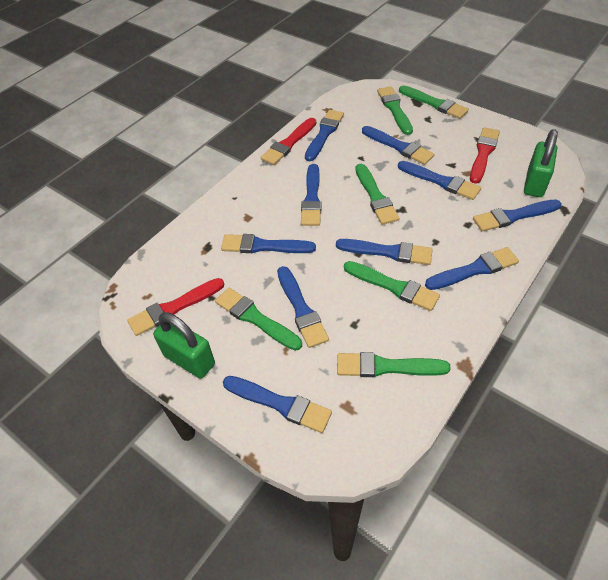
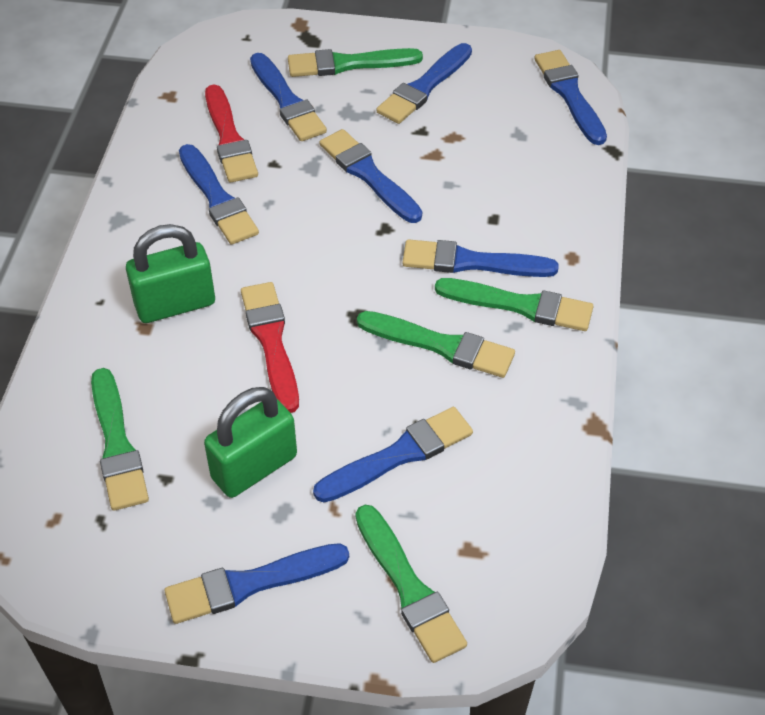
blue brush: [221,234,316,253] [223,376,332,433] [277,266,329,348] [301,164,322,226] [305,110,344,161] [336,239,433,265] [362,126,435,165] [398,161,481,200] [425,247,519,290] [473,200,562,232] = 10 -> [164,543,349,624] [179,144,259,245] [250,53,327,141] [313,407,473,502] [320,129,422,223] [376,43,472,124] [402,239,559,277] [534,50,607,145] = 8
green brush: [215,288,302,351] [337,352,451,377] [344,261,440,311] [355,164,399,225] [377,86,413,135] [399,85,469,119] = 6 -> [91,368,149,511] [288,48,423,77] [355,505,467,663] [357,311,515,378] [435,278,594,331] = 5
red brush: [127,278,224,336] [261,118,316,165] [470,127,500,184] = 3 -> [205,85,258,183] [241,282,299,413] = 2

